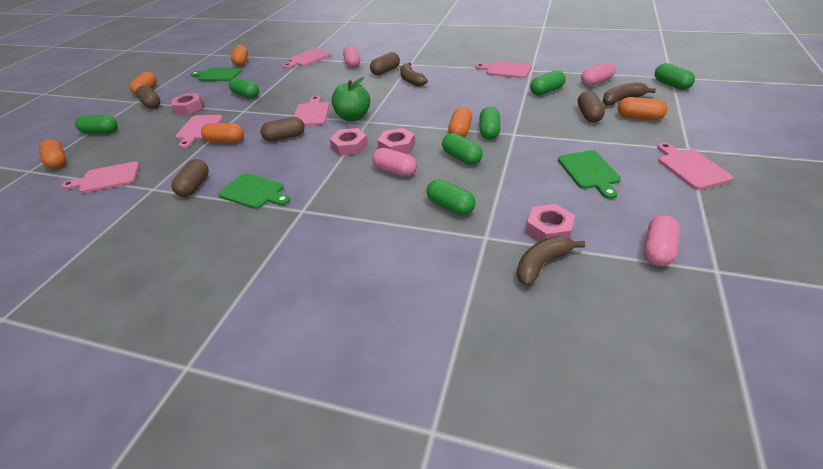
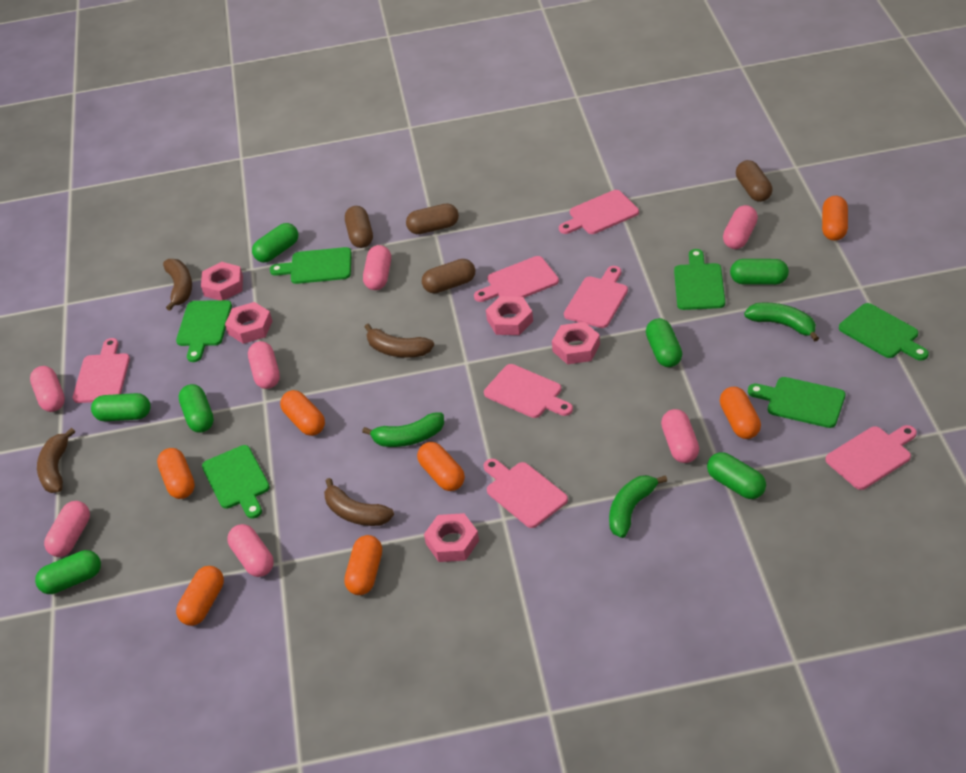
brown banana: [400,63,428,87] [517,236,585,286] [603,82,656,105] = 3 -> [37,428,75,493] [163,259,192,311] [324,478,394,526] [365,324,434,358] = 4
brown capsule: [136,85,160,109] [171,159,209,197] [261,117,305,142] [370,52,400,75] [578,91,605,122] = 5 -> [345,206,373,248] [406,203,459,234] [422,259,475,293] [736,160,772,202] = 4
green apple: [331,77,370,121] = 1 -> none = 0
green banana: none = 0 -> [362,412,444,447] [609,475,667,538] [744,303,819,341] = 3
green cutting board: [191,67,242,81] [218,173,290,209] [558,150,621,199] = 3 -> [176,300,232,362] [202,445,270,519] [270,247,352,284] [674,249,725,310] [748,377,846,428] [839,303,929,361] = 6
orange capsule: [39,139,66,169] [129,71,157,95] [201,123,244,143] [231,45,248,66] [448,107,472,138] [618,97,668,120] = 6 -> [157,448,195,499] [176,566,224,626] [280,390,325,436] [344,535,382,595] [417,442,465,491] [720,387,761,439] [822,196,848,241] = 7
pink capsule: [343,45,360,68] [372,148,417,177] [581,62,615,87] [644,215,680,267] = 4 -> [30,366,65,412] [44,501,90,557] [227,524,274,577] [248,341,280,389] [363,245,391,290] [661,409,699,463] [723,205,758,249] = 7
pink cutting board: [61,161,139,193] [175,115,223,149] [283,48,331,69] [294,96,330,126] [475,61,532,78] [657,143,733,190] = 6 -> [73,338,130,403] [474,256,559,302] [483,459,568,528] [484,364,573,418] [559,190,639,234] [564,266,628,328] [826,425,917,490] = 7
pink nut: [171,93,203,114] [330,128,368,156] [377,128,415,154] [526,204,575,242] = 4 -> [201,262,243,300] [225,302,272,344] [424,513,479,562] [486,296,533,335] [552,322,600,364] = 5

